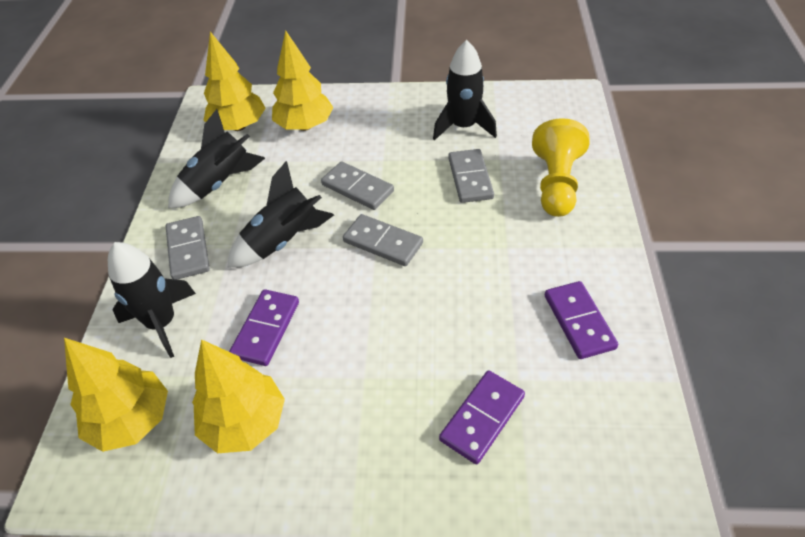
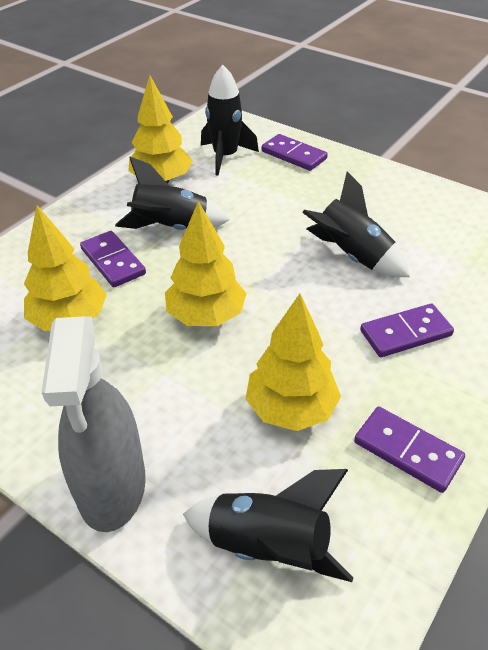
grey domino: [166,216,210,280] [321,161,394,210] [343,214,423,266] [448,149,494,203] = 4 -> none = 0
grey spray bottle: none = 0 -> [41,316,146,532] = 1
purple domino: [229,289,299,366] [439,371,525,465] [545,281,618,359] = 3 -> [80,231,146,287] [261,134,328,171] [354,407,465,493] [360,304,454,357] = 4
yellow pawn: [532,118,589,217] = 1 -> none = 0

